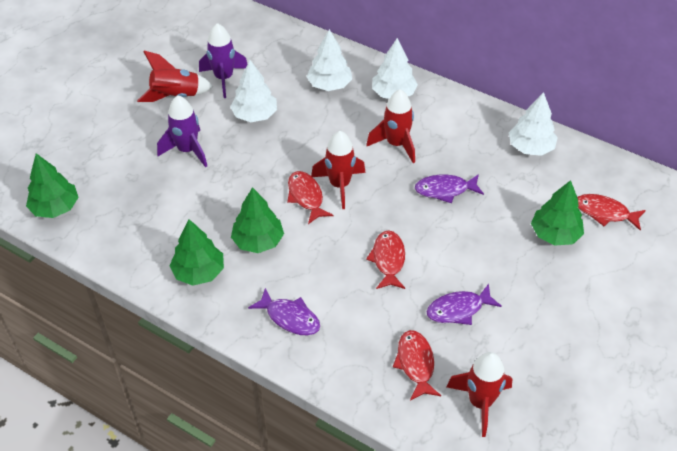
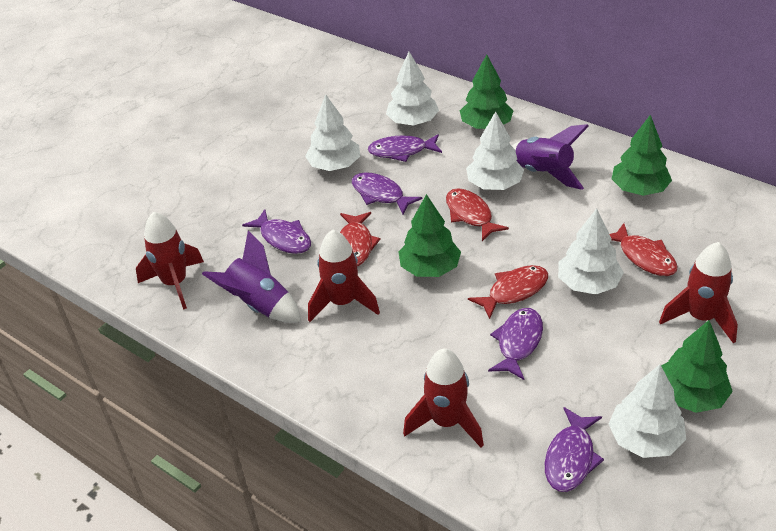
purple fish: [248,288,320,336] [415,174,484,203] [427,284,502,325] = 3 -> [242,209,311,254] [352,172,422,214] [368,134,442,162] [488,308,543,380] [545,407,604,492] = 5
white tree: [230,60,277,122] [307,29,352,91] [372,38,418,99] [509,92,558,156] = 4 -> [305,94,360,171] [386,52,439,125] [466,111,524,190] [558,209,624,294] [608,364,686,458] = 5

